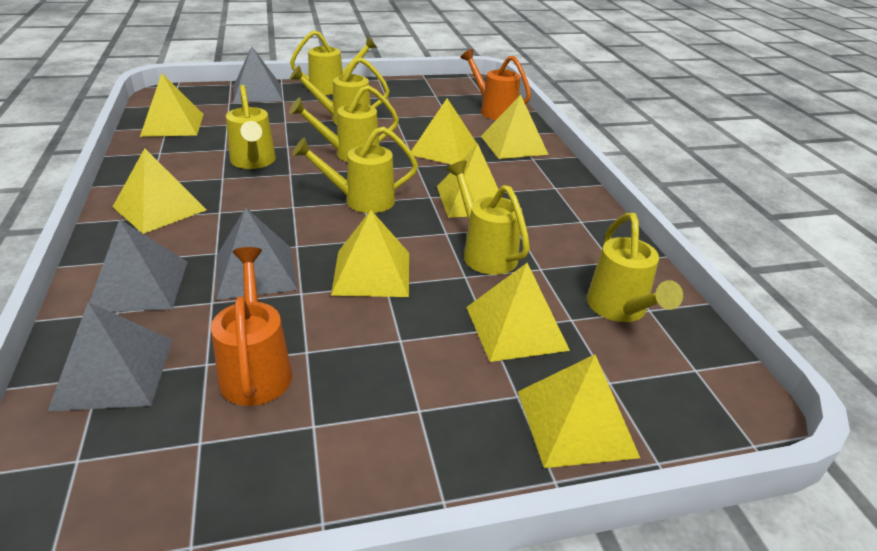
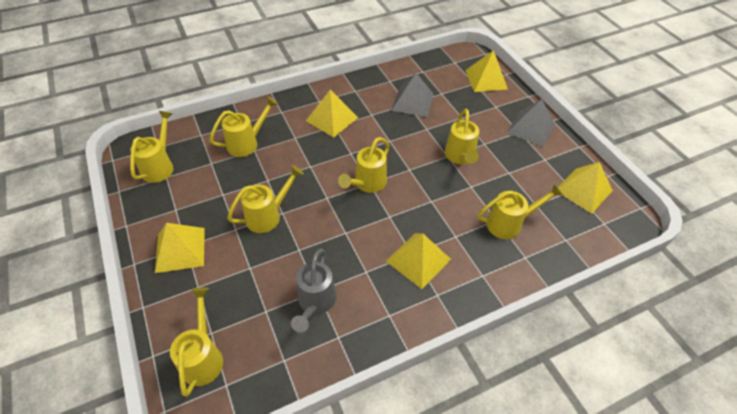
grey pyramid: [48,302,172,411] [89,219,187,312] [216,208,297,300] [233,46,283,103] = 4 -> [391,73,434,117] [507,99,555,147] = 2
grey watering can: none = 0 -> [291,249,336,333] = 1
orange watering can: [211,247,292,406] [460,49,531,120] = 2 -> none = 0
yellow pyramid: [113,148,206,234] [140,74,204,137] [331,210,409,297] [411,98,477,165] [437,144,502,218] [466,263,570,362] [481,95,549,159] [518,354,640,468] = 8 -> [155,223,205,273] [306,90,358,138] [386,233,451,289] [465,50,508,92] [558,162,613,214] = 5

